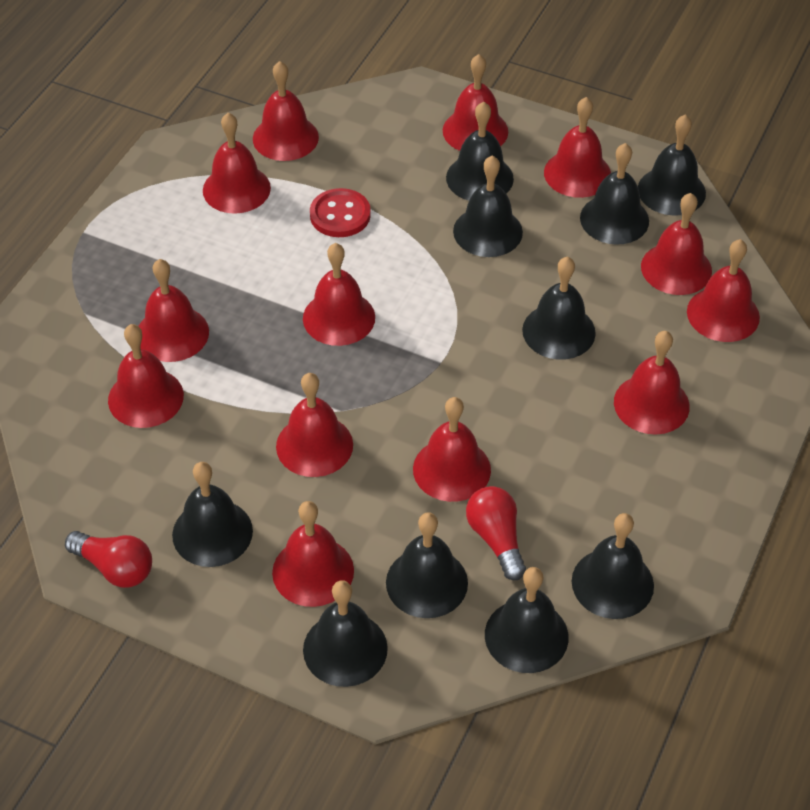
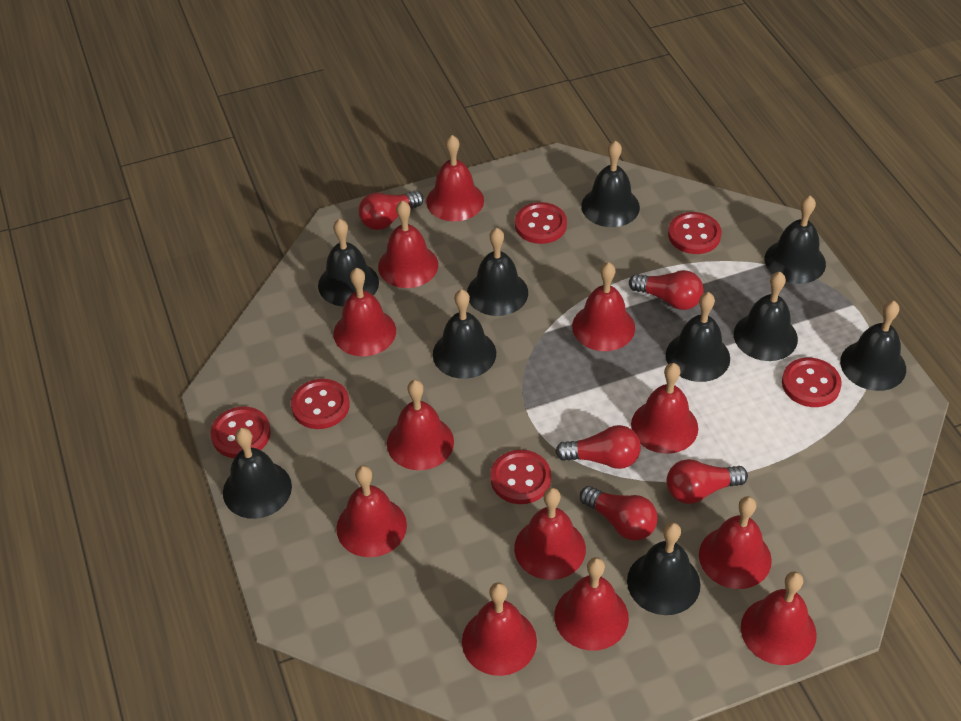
red bell: [108,324,184,428] [139,259,209,362] [203,113,271,214] [253,61,319,161] [272,501,354,607] [276,373,353,477] [303,243,375,346] [413,397,491,502] [443,54,508,151] [544,97,611,198] [614,331,690,435] [641,193,712,295] [687,239,760,342] = 13 -> [334,268,396,357] [336,466,407,557] [378,200,438,288] [387,380,454,470] [426,135,484,221] [462,582,537,676] [514,487,586,580] [554,557,629,650] [572,262,635,351] [631,363,698,454] [699,496,772,589] [741,571,817,665] = 12
red button: [310,188,371,237] = 1 -> [211,406,271,458] [291,379,350,429] [490,450,551,504] [515,202,567,244] [668,212,722,254] [782,358,842,407] = 6
red light bulb: [65,531,152,588] [466,486,526,580] = 2 -> [359,191,423,230] [555,425,641,469] [580,486,658,541] [629,270,704,310] [667,459,748,504] = 5

